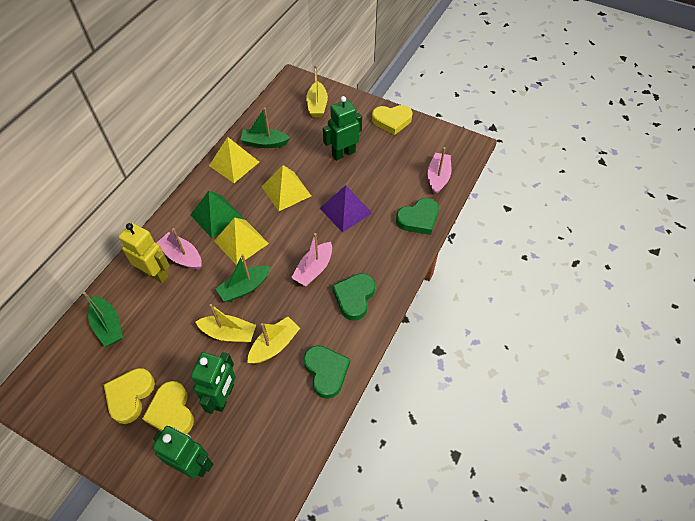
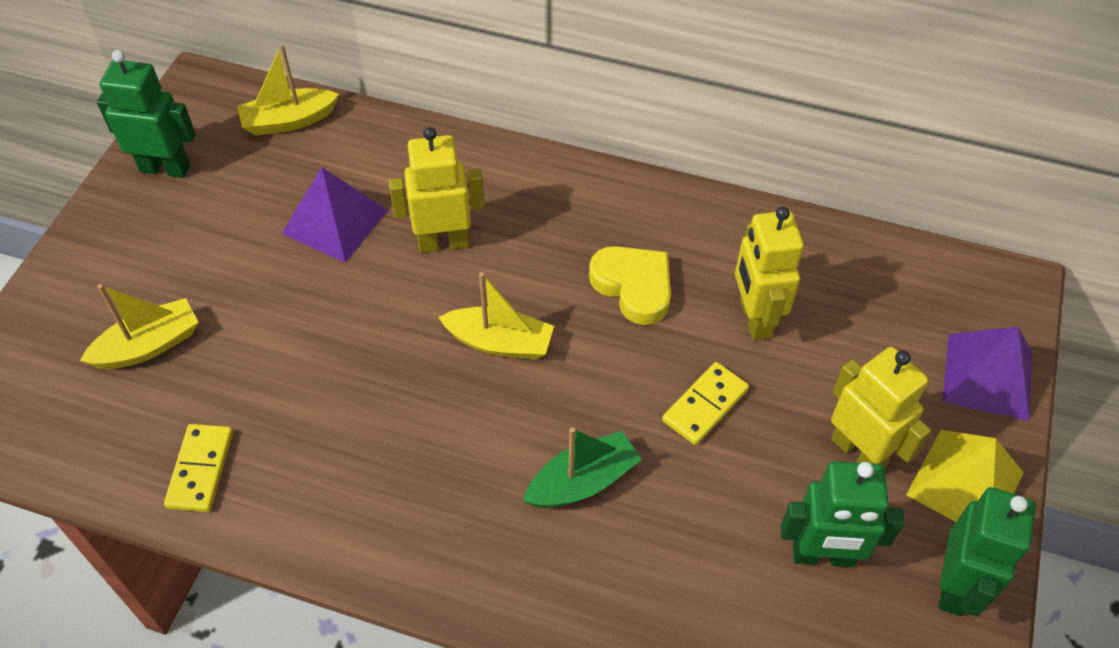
green boat: [83,292,123,346] [216,254,271,302] [240,108,290,148] = 3 -> [523,428,642,508] = 1
green heart: [304,345,350,399] [332,273,375,321] [396,198,439,235] = 3 -> none = 0
green pyramid: [191,191,243,238] = 1 -> none = 0
pink boat: [156,228,202,270] [291,233,332,286] [428,147,451,195] = 3 -> none = 0
purple pyramid: [319,185,372,232] = 1 -> [282,167,388,263] [942,327,1032,421] = 2
yellow domino: none = 0 -> [164,424,233,512] [662,362,749,445] = 2
yellow heart: [104,368,155,424] [142,381,194,434] [372,105,413,135] = 3 -> [589,246,671,325] = 1
yellow pyramid: [209,137,259,183] [214,217,269,265] [262,165,311,211] = 3 -> [906,430,1024,522] = 1
yellow robot: [118,223,170,283] = 1 -> [389,127,485,253] [735,207,804,340] [831,347,931,468] = 3

